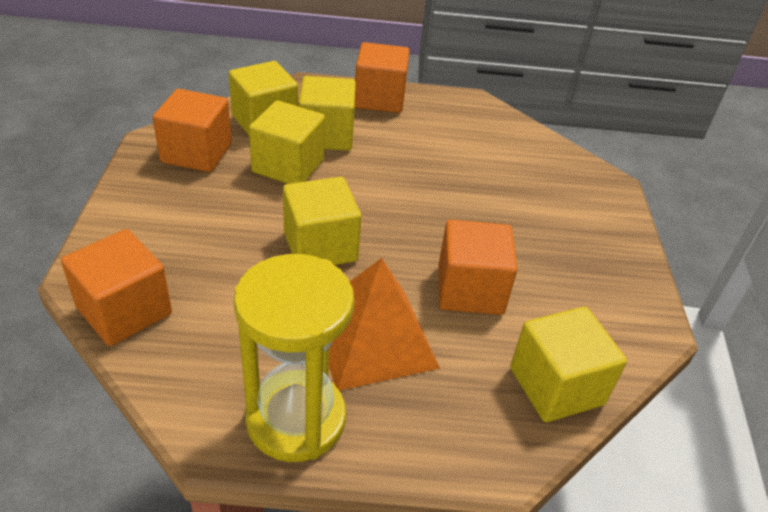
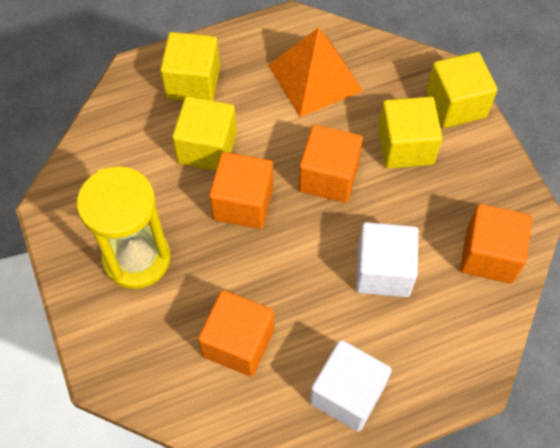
white cube: none = 0 -> [310,340,392,432] [356,222,419,297] = 2
yellow cube: [229,61,298,135] [249,101,325,184] [283,177,361,265] [299,76,356,151] [510,307,627,422] = 5 -> [160,32,220,101] [172,96,237,171] [378,97,442,169] [426,52,498,128] = 4

